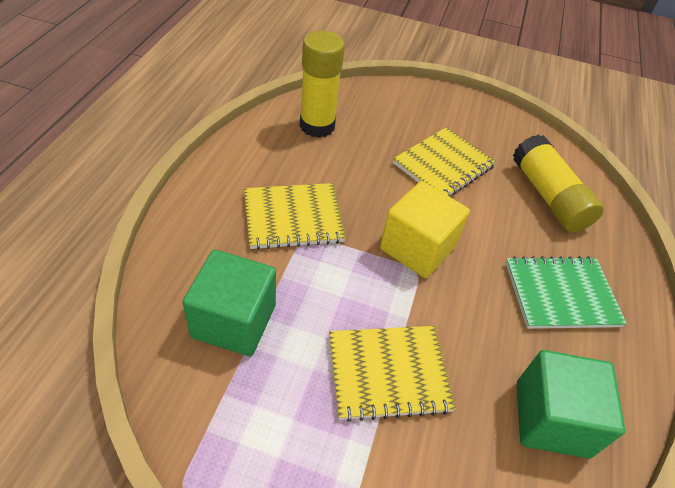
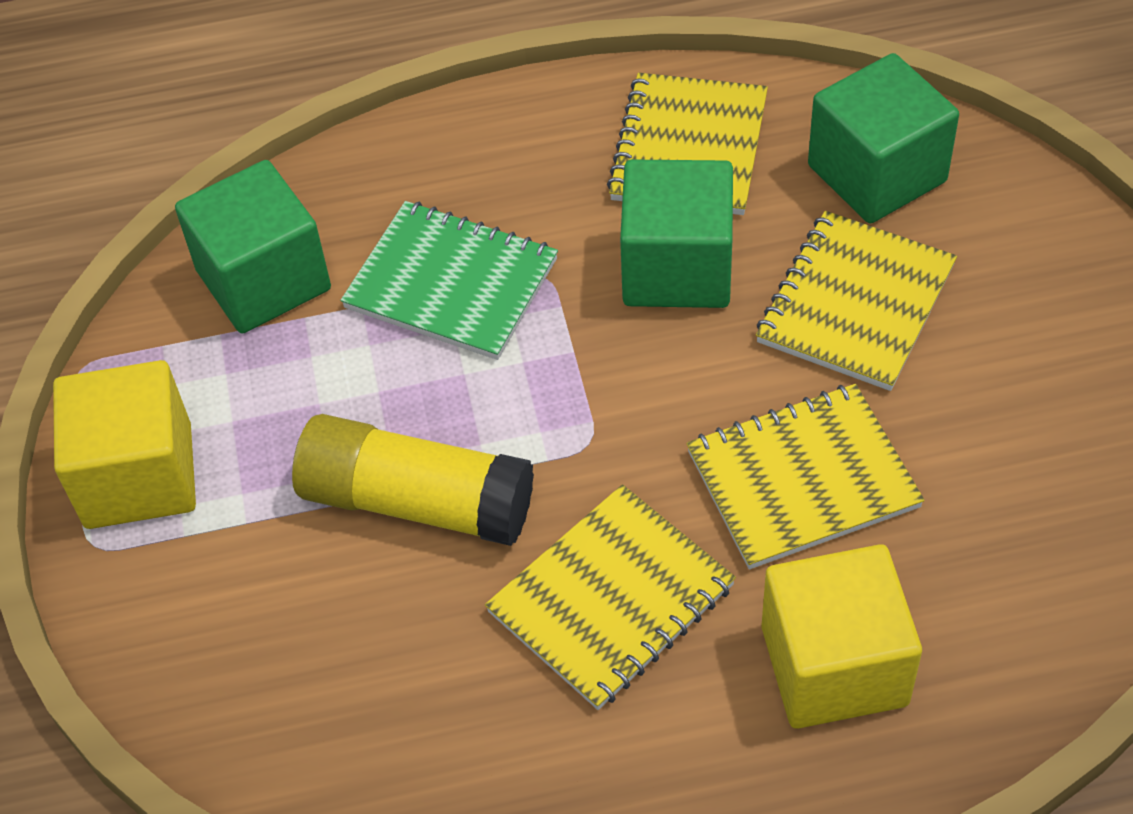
green cube: [183,250,276,357] [517,350,625,458] = 2 -> [175,160,331,334] [620,159,733,308] [808,53,959,224] = 3
yellow cube: [380,181,470,278] = 1 -> [53,360,196,529] [761,544,922,729] = 2
yellow glue stick: [300,31,345,138] [513,134,604,233] = 2 -> [292,414,534,546] = 1
yellow notebook: [244,183,346,250] [329,326,456,422] [393,127,496,197] = 3 -> [485,484,736,710] [607,73,768,215] [686,384,925,569] [756,211,957,391] = 4

